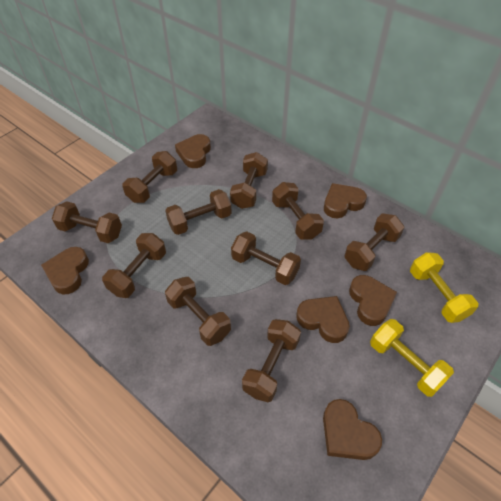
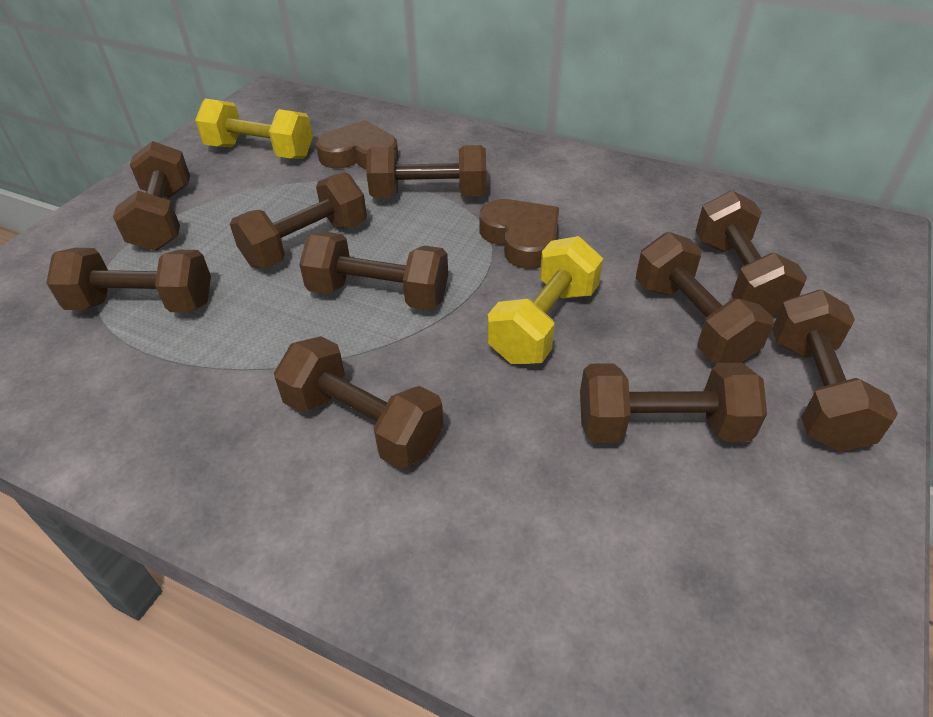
brown heart: [41,247,89,295] [175,134,211,168] [296,296,350,343] [323,399,382,460] [324,183,367,218] [349,275,397,326] = 6 -> [316,120,398,169] [480,199,559,269] = 2

